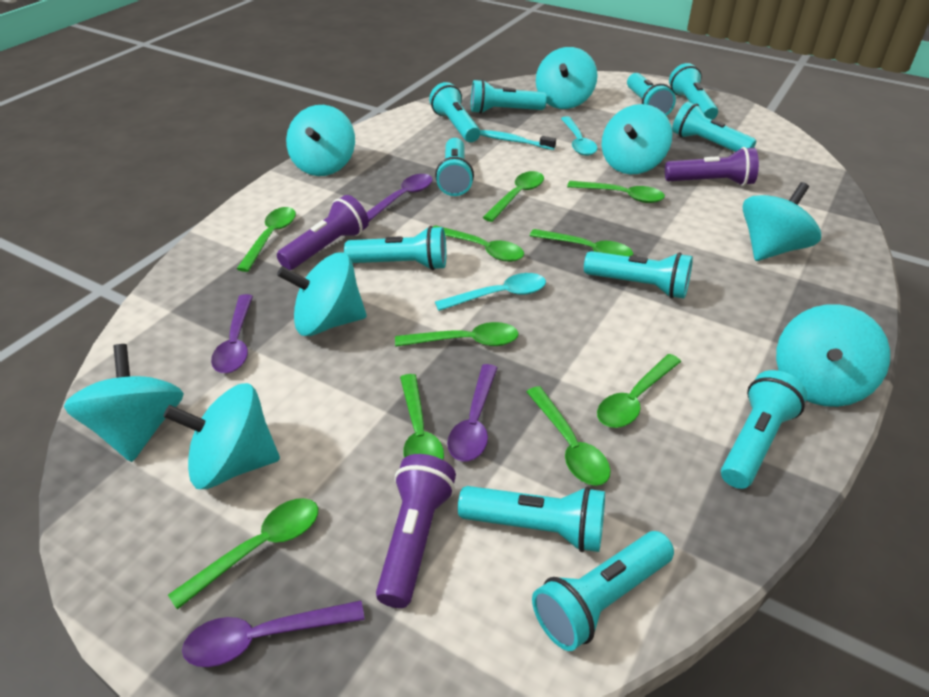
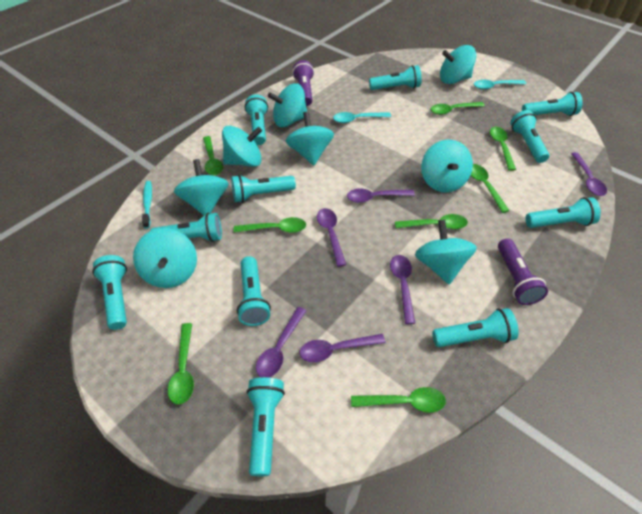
green spoon: [168,498,318,610] [237,207,296,272] [395,322,519,347] [400,374,444,460] [433,225,524,262] [483,171,544,222] [526,386,611,486] [530,229,633,257] [567,181,665,203] [597,354,681,428] = 10 -> [168,323,194,405] [203,136,223,175] [234,217,306,233] [351,387,446,413] [395,214,468,229] [430,102,485,115] [471,164,510,213] [490,127,516,171] = 8
purple flashlight: [277,195,369,270] [376,454,456,608] [665,147,759,186] = 3 -> [292,60,314,106] [498,238,548,305] = 2
purple spoon: [182,600,365,667] [211,294,253,373] [366,174,433,222] [447,364,498,461] = 4 -> [256,307,307,378] [299,334,385,363] [317,208,346,267] [347,189,415,203] [390,255,415,324] [571,152,607,196] = 6

